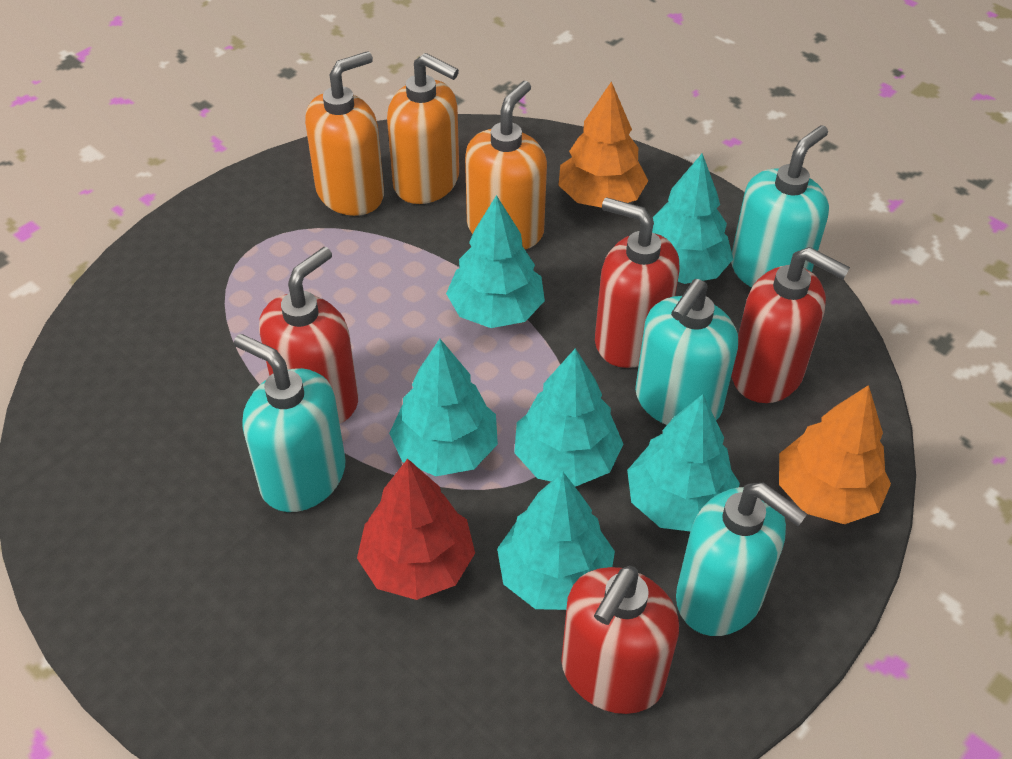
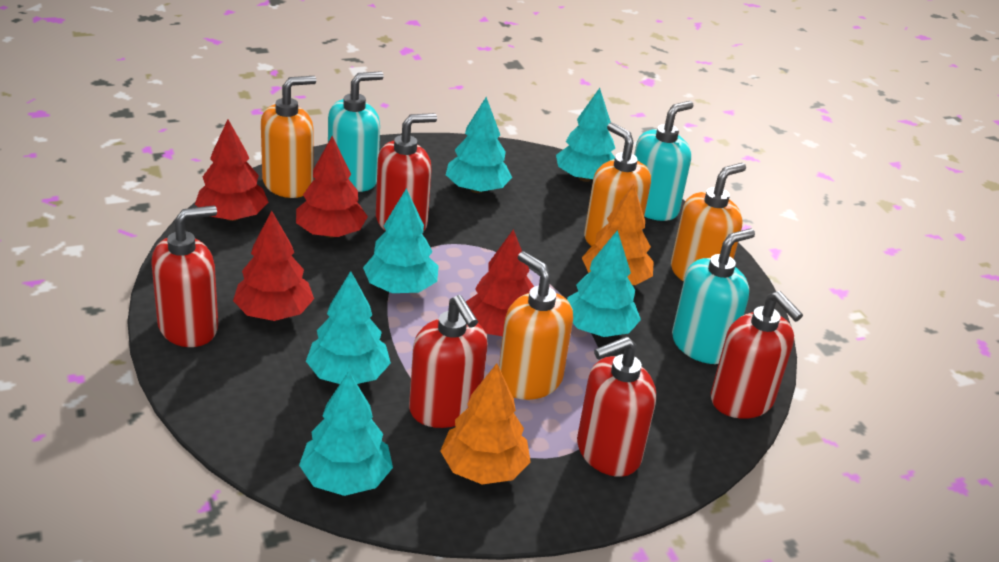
orange soap dispenser: [305,51,384,216] [387,53,459,204] [465,81,547,249] = 3 -> [261,76,316,198] [499,251,573,400] [584,123,651,246] [671,163,746,282] = 4
red soap dispenser: [259,247,358,423] [561,566,679,714] [595,197,679,368] [731,247,850,403] = 4 -> [151,206,218,347] [376,113,437,232] [409,295,488,428] [577,336,656,477] [711,291,803,419] = 5
red tree: [357,459,475,600] = 1 -> [195,119,268,221] [233,211,314,321] [296,136,368,238] [466,229,534,336] = 4
turquoise soap dispenser: [234,334,345,512] [635,279,738,425] [676,483,807,636] [731,125,829,288] = 4 -> [328,71,384,192] [634,101,694,221] [672,228,755,364] = 3

